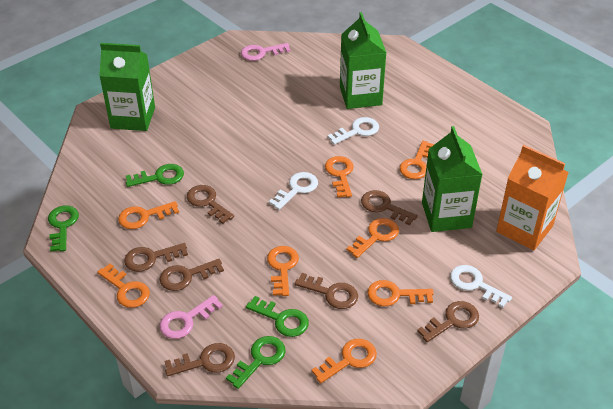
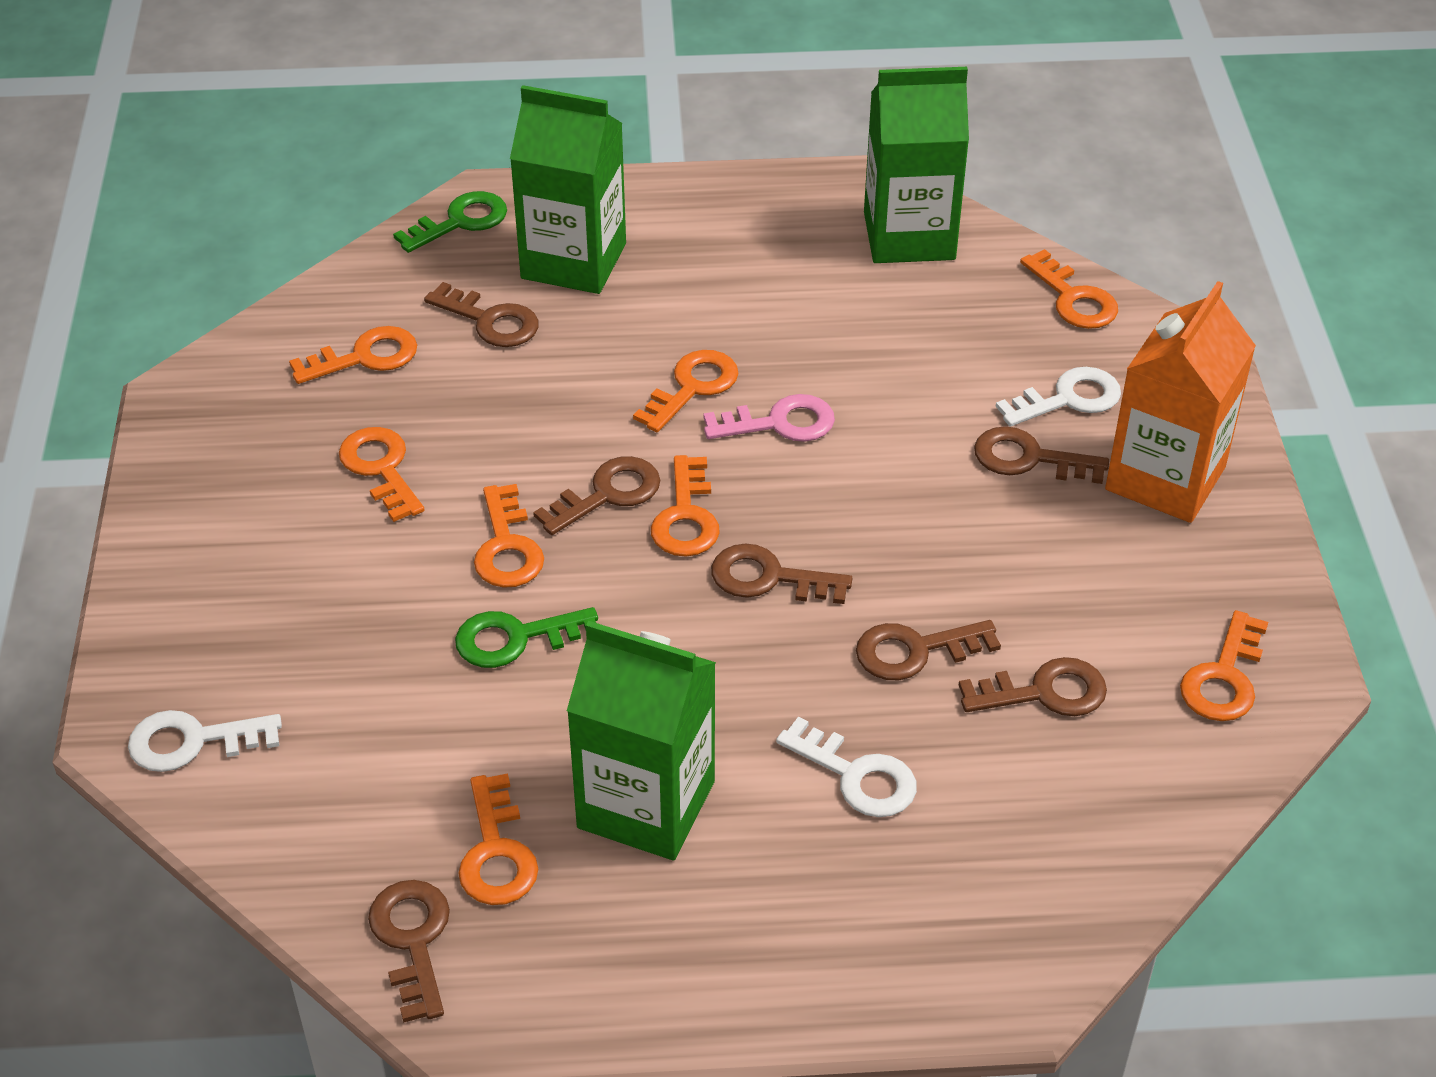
green key: [48,206,79,252] [126,164,184,187] [226,336,286,389] [246,296,309,337] = 4 -> [393,191,507,253] [455,607,598,668] = 2
pink key: [159,295,223,339] [241,43,291,61] = 2 -> [704,394,835,442] = 1

